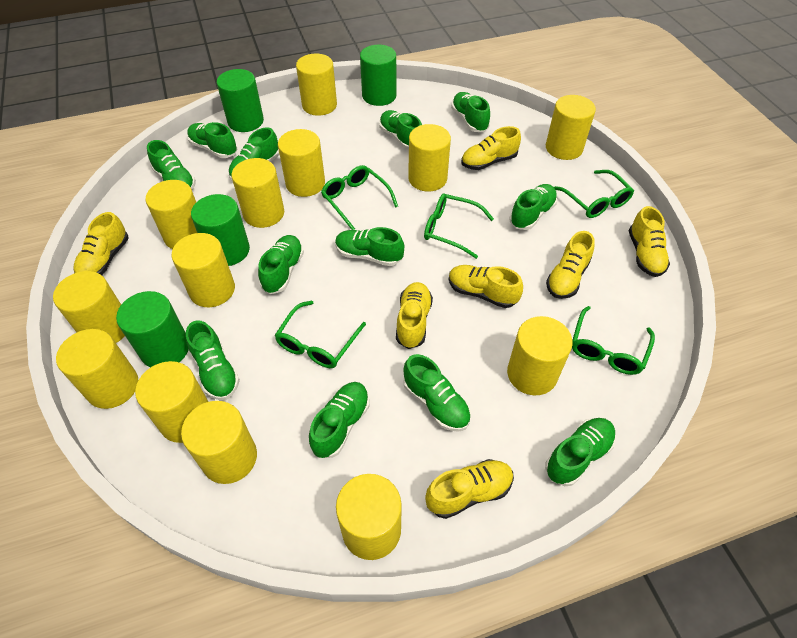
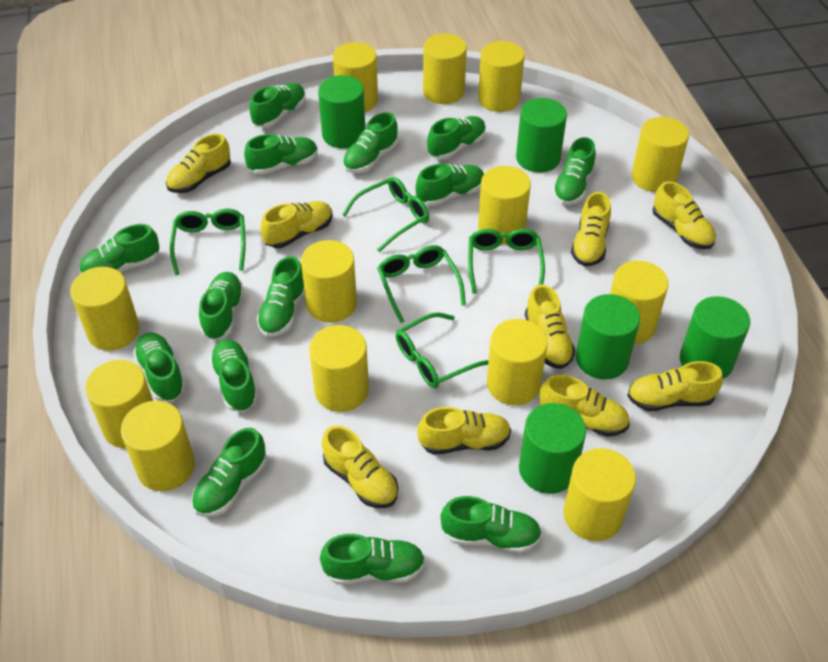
green cylinder: [116,291,189,367] [191,194,250,266] [217,69,264,132] [360,45,396,106] = 4 -> [318,75,365,148] [516,98,567,173] [519,403,586,494] [576,294,640,379] [680,296,750,379] = 5
green shoe: [147,140,196,190] [186,320,240,400] [187,122,237,158] [229,127,279,180] [258,235,304,294] [309,382,369,458] [335,227,404,266] [379,110,422,150] [403,354,471,432] [451,92,490,132] [509,184,557,230] [545,418,616,486] = 12 -> [79,224,160,274] [133,332,186,402] [192,428,267,517] [199,272,244,341] [209,339,258,412] [244,134,318,175] [249,83,306,128] [257,256,305,337] [320,534,425,584] [343,112,398,173] [415,164,484,206] [427,116,486,160] [440,496,542,553] [552,137,596,205] = 14
yellow shoe: [74,212,129,275] [396,282,433,349] [425,459,514,519] [449,265,523,308] [461,126,521,170] [546,231,595,299] [629,206,670,277] = 7 -> [166,133,231,193] [260,201,333,248] [322,426,398,508] [417,407,511,455] [525,285,575,369] [540,375,630,437] [571,192,611,266] [627,361,723,411] [653,181,716,249] = 9

